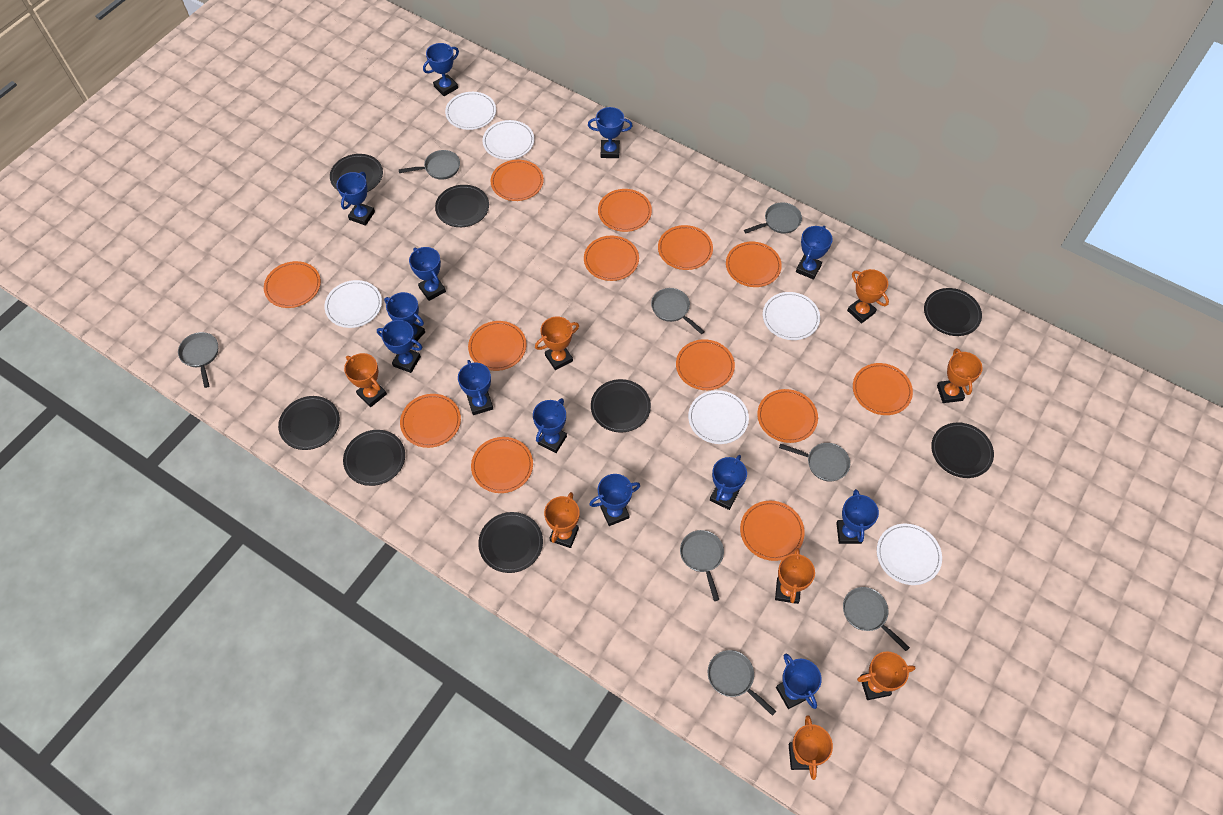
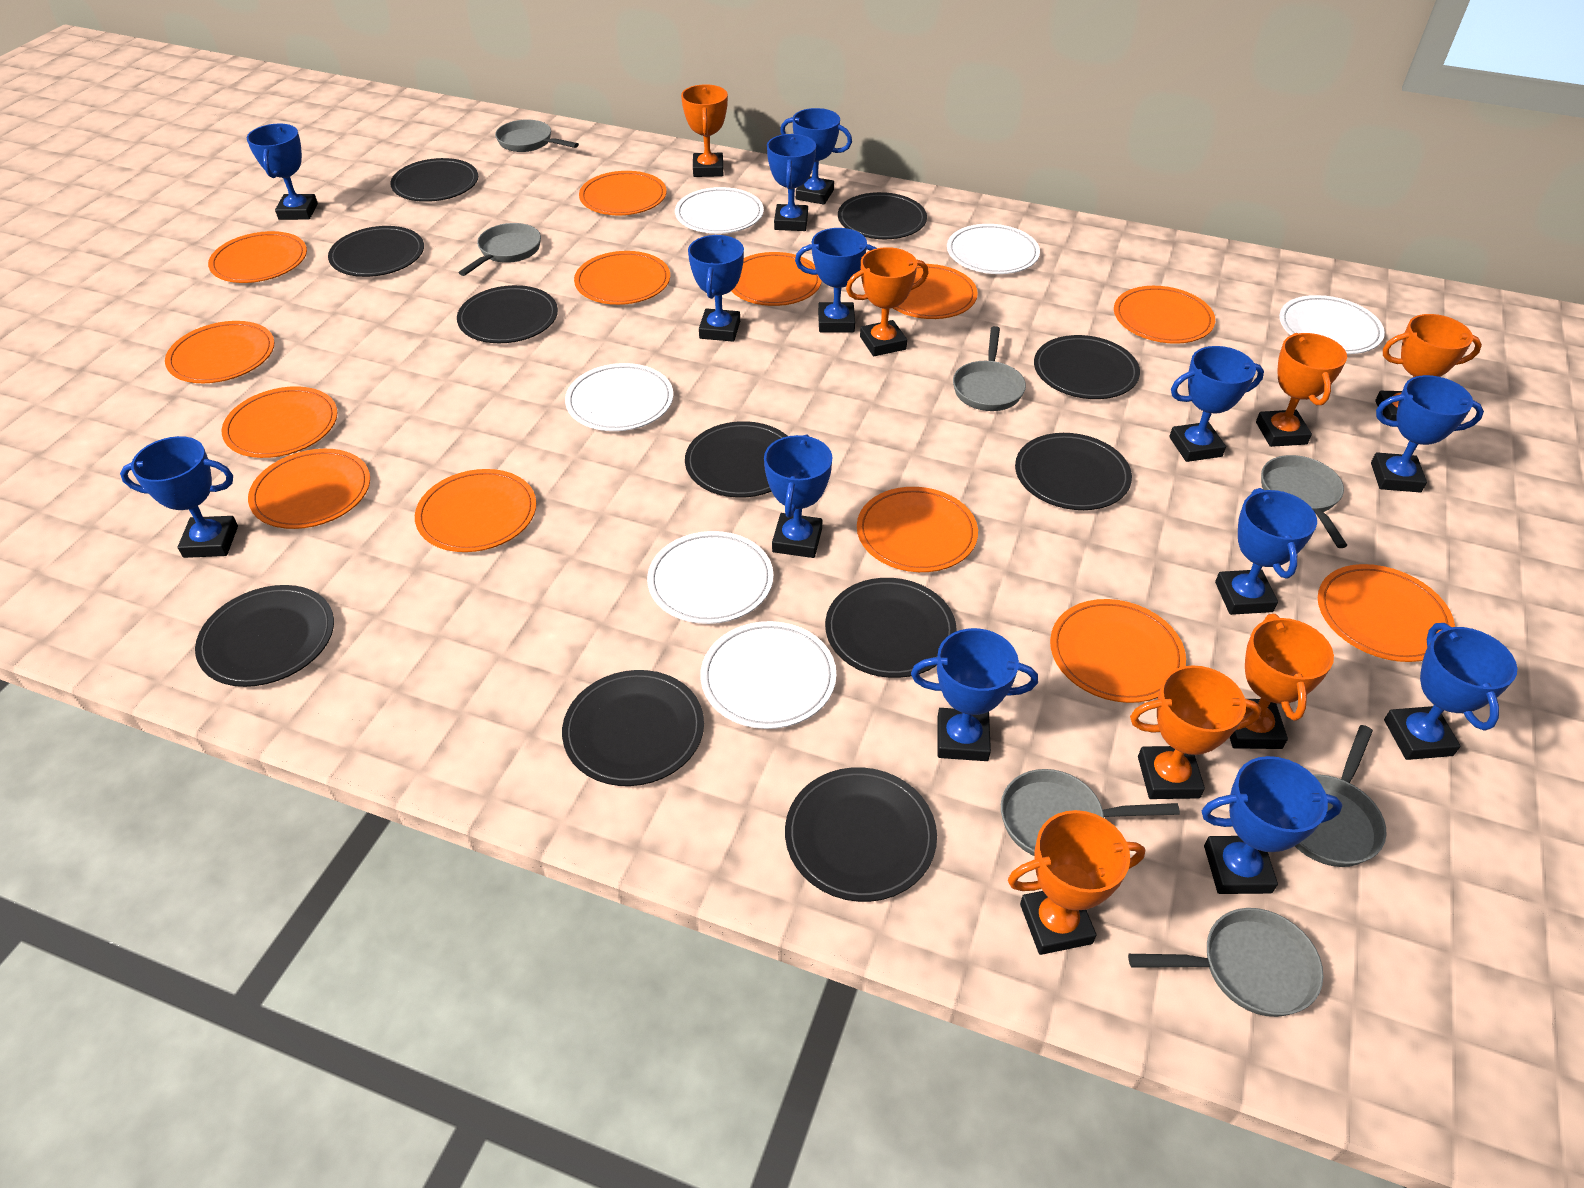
black plate: [278,396,340,450] [330,154,383,192] [343,430,405,486] [435,185,489,227] [478,512,543,573] [591,379,651,432] [924,288,982,336] [931,422,994,478] = 8 -> [195,585,334,687] [328,226,424,277] [390,158,478,202] [457,285,558,343] [562,670,704,786] [685,421,787,498] [785,767,937,902] [825,578,957,678] [838,192,927,239] [1015,433,1132,510] [1034,335,1140,399] = 11
grey pan: [178,332,218,388] [398,150,460,180] [651,288,705,334] [680,530,724,601] [708,650,776,716] [744,202,802,234] [779,443,850,482] [843,587,910,651] = 8 -> [458,223,541,276] [495,119,579,152] [953,326,1026,411] [1001,769,1180,856] [1128,908,1323,1017] [1261,455,1347,548] [1295,725,1386,867] = 7
orange trophy: [344,353,387,407] [535,317,579,370] [544,492,580,548] [775,548,815,604] [789,715,833,780] [847,269,889,323] [857,651,915,700] [937,348,983,403] = 8 -> [681,84,728,177] [846,247,929,356] [1008,810,1145,955] [1130,665,1261,799] [1230,614,1334,749] [1256,333,1347,447] [1375,314,1482,421] = 7

